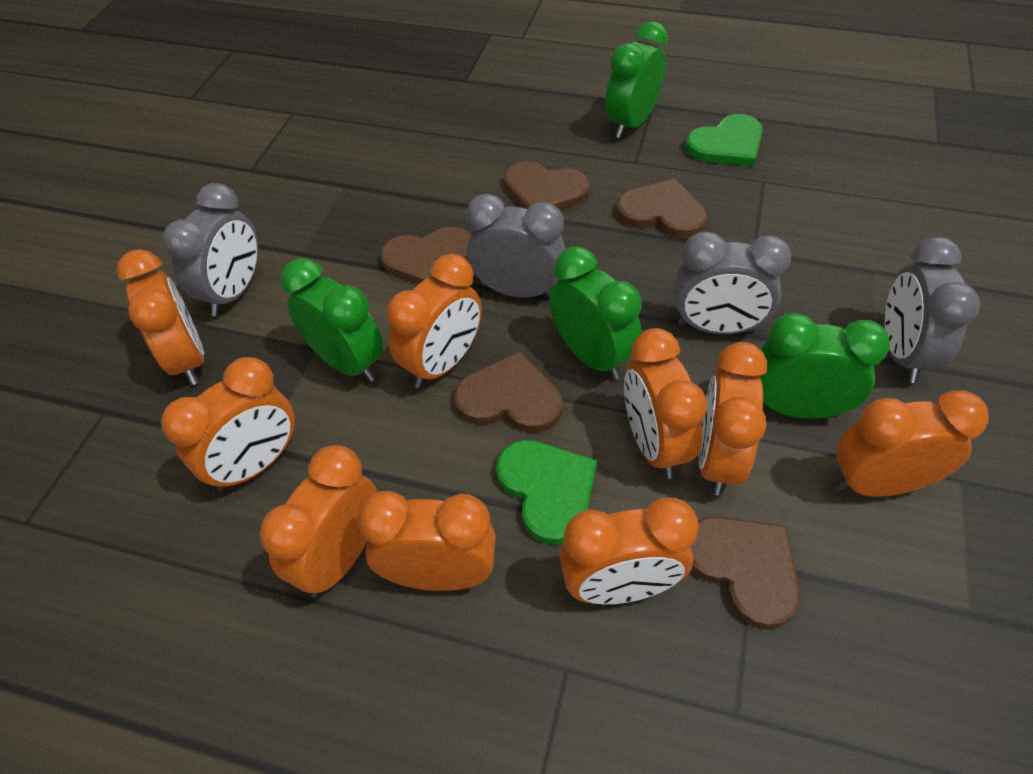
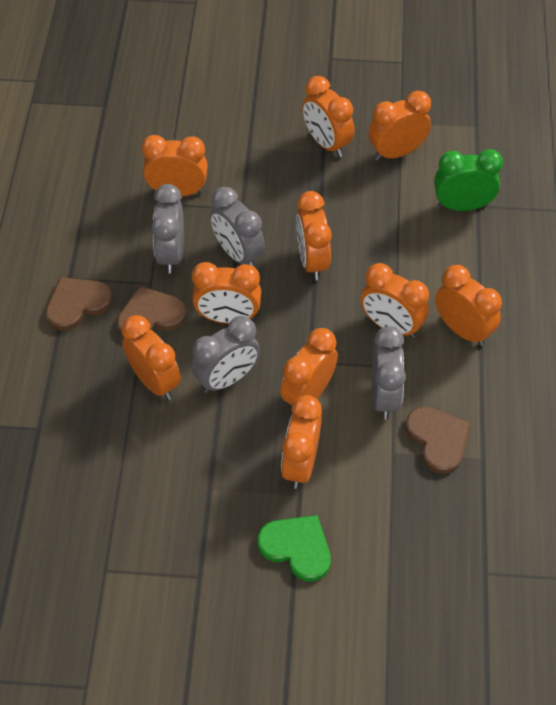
brown heart: [381,227,471,284] [454,352,563,433] [504,161,590,210] [616,179,707,238] [690,517,800,630] = 5 -> [46,277,113,331] [117,286,187,336] [405,406,471,474] = 3
green clock: [281,258,383,382] [549,246,642,380] [605,21,668,138] [760,313,890,419] = 4 -> [434,149,503,211] = 1
green heart: [496,440,597,545] [685,114,763,166] = 2 -> [258,515,331,581] = 1
orange clock: [117,249,204,385] [161,357,295,492] [260,445,377,597] [357,491,496,591] [387,254,482,388] [559,497,699,604] [624,328,707,479] [699,342,767,496] [835,390,989,497] = 9 -> [122,315,181,400] [142,135,208,197] [192,262,261,324] [280,328,338,413] [281,395,322,489] [296,191,332,281] [302,76,354,157] [360,263,429,338] [369,91,431,161] [435,265,502,346] = 10

